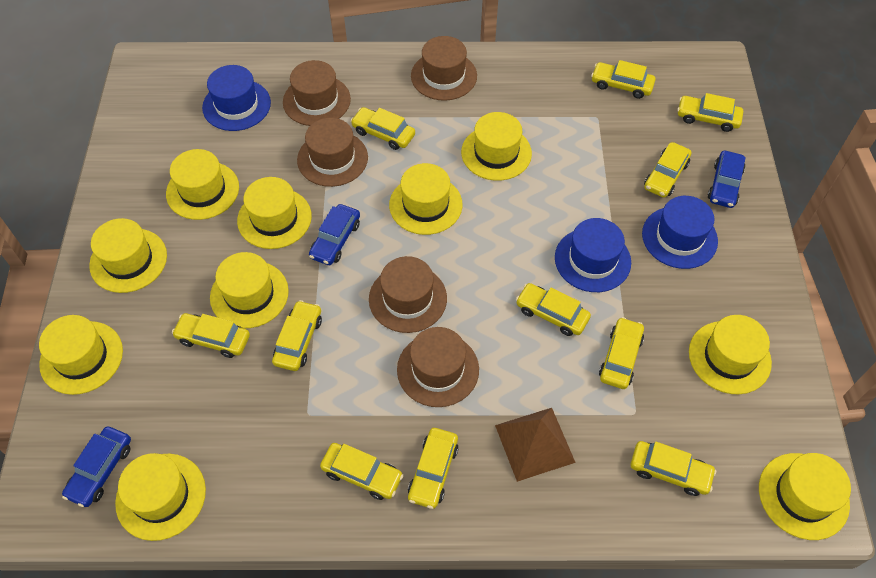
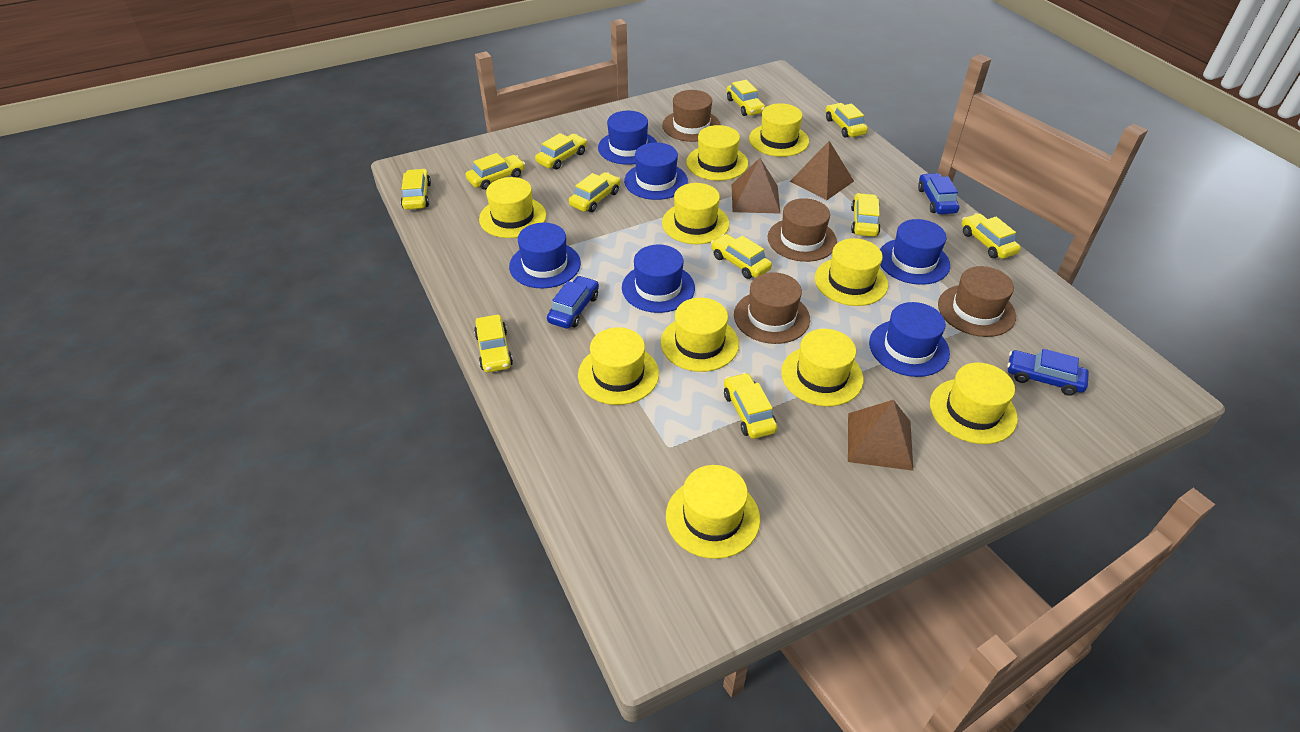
blue hat: [202,65,271,131] [555,218,631,292] [642,196,718,269] = 3 -> [509,223,581,289] [598,111,657,165] [622,244,695,313] [624,142,688,200] [869,302,950,377] [880,219,950,285] = 6
brown hat: [283,60,351,126] [297,118,368,187] [369,256,447,333] [397,327,479,407] [411,36,477,101] = 5 -> [662,90,721,142] [734,272,810,344] [768,198,837,262] [938,266,1016,337] = 4
brown pyramid: [495,408,576,482] = 1 -> [732,158,781,214] [790,141,854,200] [848,400,913,471] = 3

